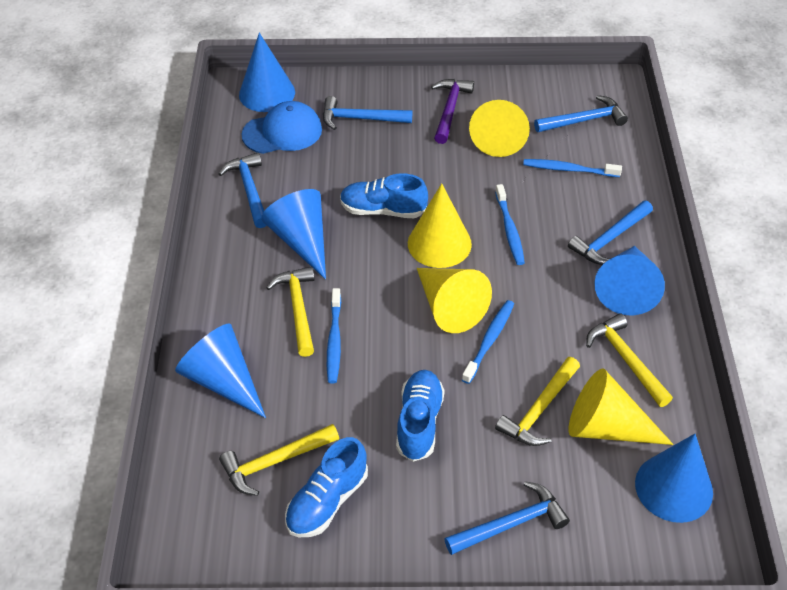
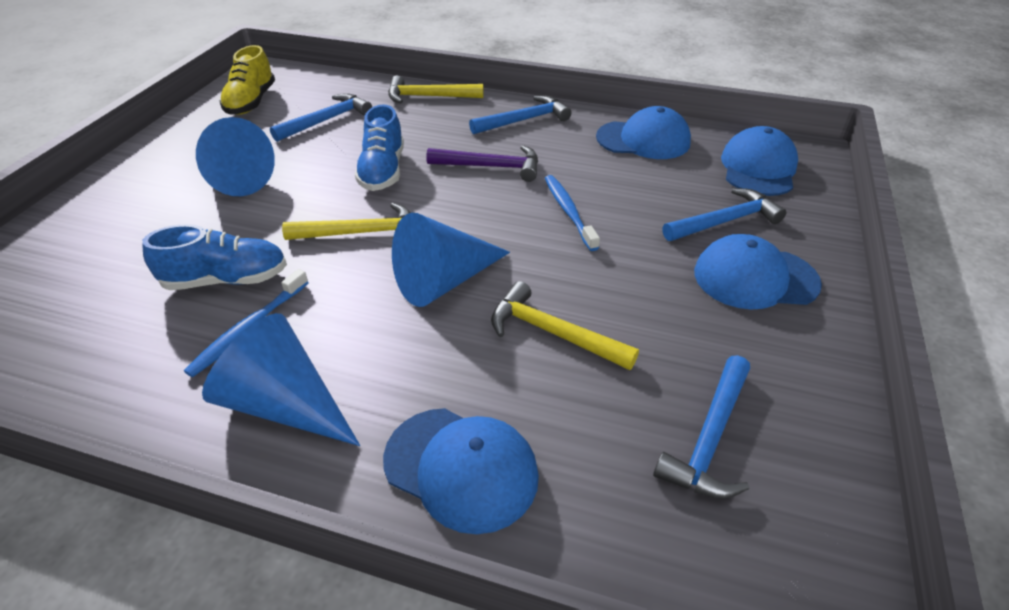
blue cap: [242,101,322,154] = 1 -> [383,408,539,534] [596,106,691,159] [694,234,822,309] [721,126,798,196] = 4
blue cone: [175,324,266,418] [239,33,295,112] [261,189,326,280] [594,246,665,315] [635,434,713,523] = 5 -> [196,117,275,196] [202,313,360,446] [392,213,510,307] = 3
blue hammer: [219,153,267,228] [323,96,412,130] [445,481,570,555] [534,95,628,132] [568,200,653,265] = 5 -> [270,93,372,142] [469,96,572,134] [653,355,750,499] [663,188,786,241] = 4
blue shoe: [285,437,368,537] [340,173,428,218] [396,370,445,462] = 3 -> [142,224,287,290] [355,105,404,191] = 2
blue toothbrush: [327,288,341,383] [462,300,514,384] [495,184,525,265] [523,159,622,177] = 4 -> [184,269,309,377] [545,175,600,251] = 2
yellow cone: [408,183,472,268] [417,268,492,333] [469,100,530,157] [569,369,674,445] = 4 -> none = 0
yellow hammer: [219,424,339,496] [266,266,315,357] [495,357,580,446] [586,313,673,407] = 4 -> [282,203,410,240] [388,76,484,103] [491,281,639,370] = 3
yellow shoe: none = 0 -> [220,45,275,115] = 1

